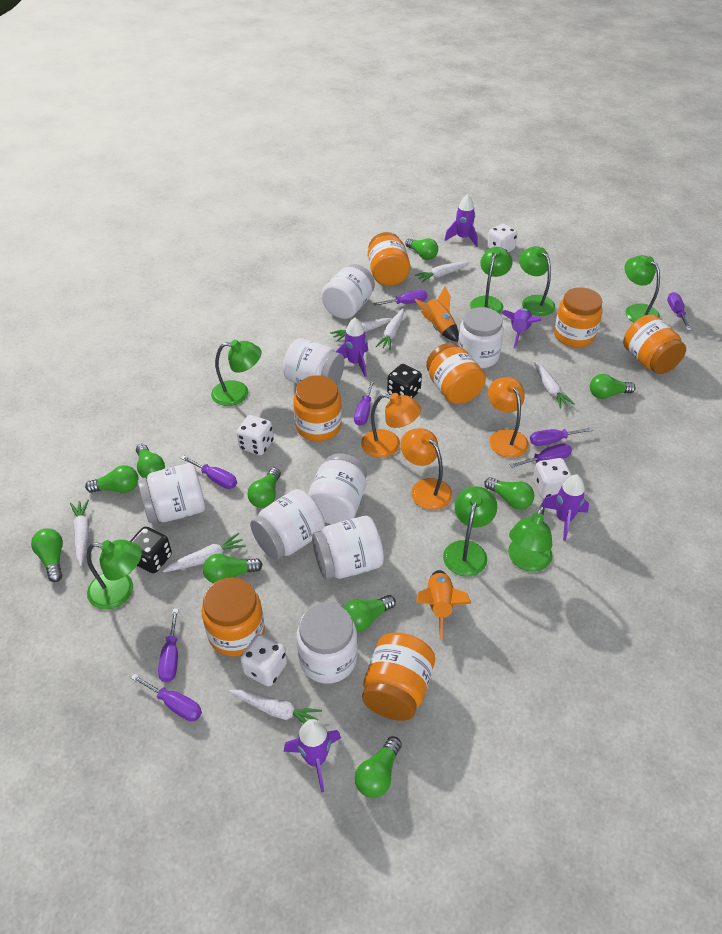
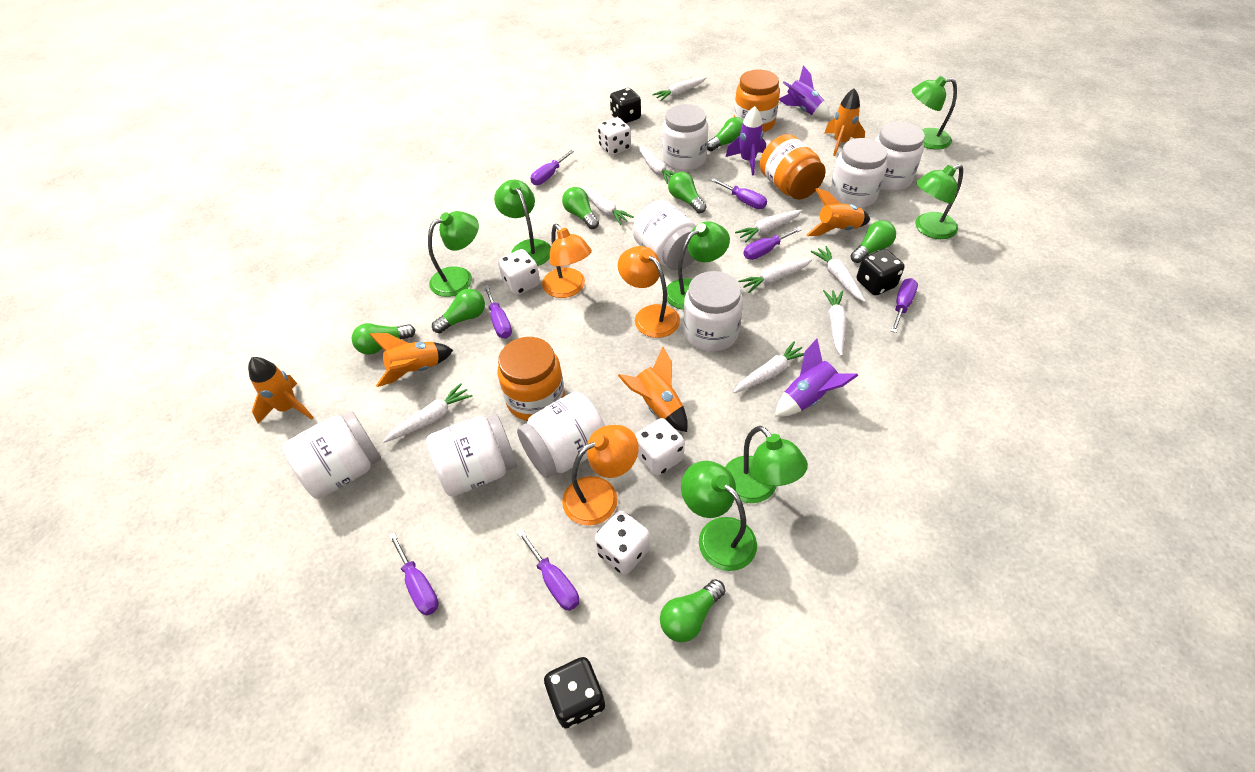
black dice: [130,527,172,573] [387,364,422,398] = 2 -> [544,657,605,728] [610,88,641,123] [857,249,904,295] = 3
green light bulb: [31,528,63,582] [85,465,139,493] [136,444,165,478] [203,554,263,583] [247,468,281,508] [344,595,396,632] [355,736,402,798] [405,238,438,260] [484,477,534,510] [590,374,636,399] = 10 -> [352,323,415,355] [432,289,485,333] [562,187,599,229] [660,579,725,642] [668,172,706,213] [707,117,744,151] [850,220,896,263] = 7
orange jar: [202,577,265,657] [293,375,342,441] [362,632,435,721] [368,232,410,286] [426,343,486,404] [554,287,603,348] [623,315,686,374] = 7 -> [498,337,565,421] [734,70,780,132] [760,134,826,200] = 3
orange rocket: [415,286,459,342] [416,570,471,639] = 2 -> [248,357,314,424] [369,333,453,387] [618,347,688,432] [806,188,870,236] [825,88,865,156] = 5
purple rocket: [284,719,341,792] [336,318,368,377] [444,194,478,247] [501,308,541,349] [540,475,589,541] = 5 -> [726,106,766,175] [775,339,858,417] [779,65,830,119] = 3
purple screwdriver: [131,674,202,721] [158,608,178,682] [181,455,237,489] [354,380,374,426] [373,290,427,306] [510,443,572,468] [530,427,593,446] [667,292,691,330] = 8 -> [388,532,439,616] [483,285,512,339] [517,530,579,611] [531,150,574,185] [711,178,767,209] [743,227,802,260] [891,278,918,333] = 7
white carrot: [70,499,89,566] [162,533,246,572] [229,689,322,723] [330,318,392,342] [376,308,404,350] [415,261,470,283] [534,361,575,408] = 7 -> [383,383,472,443] [580,186,634,225] [637,145,675,184] [652,77,707,101] [733,341,804,393] [735,209,803,243] [738,258,813,293] [810,246,865,302] [823,290,846,356] = 9

